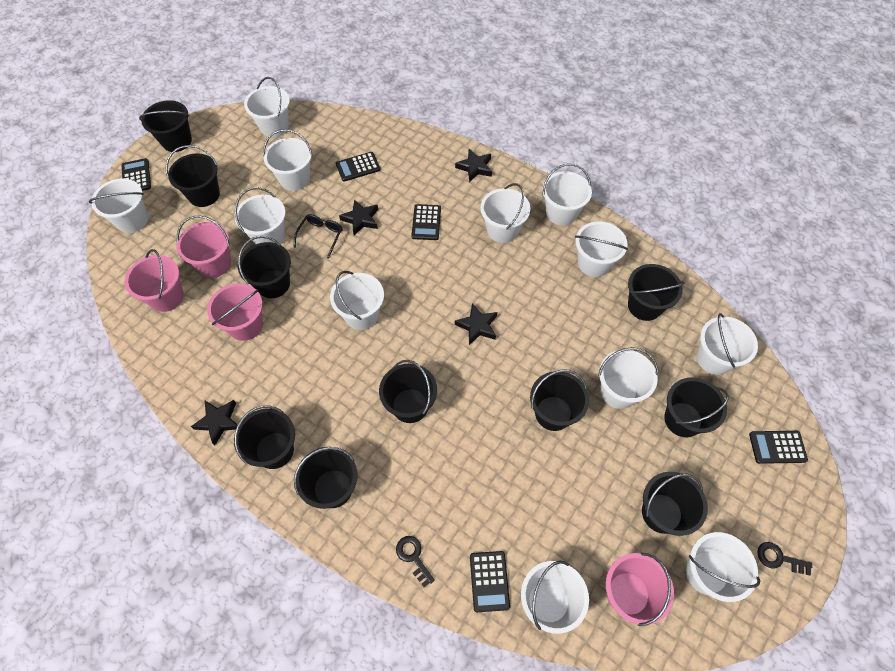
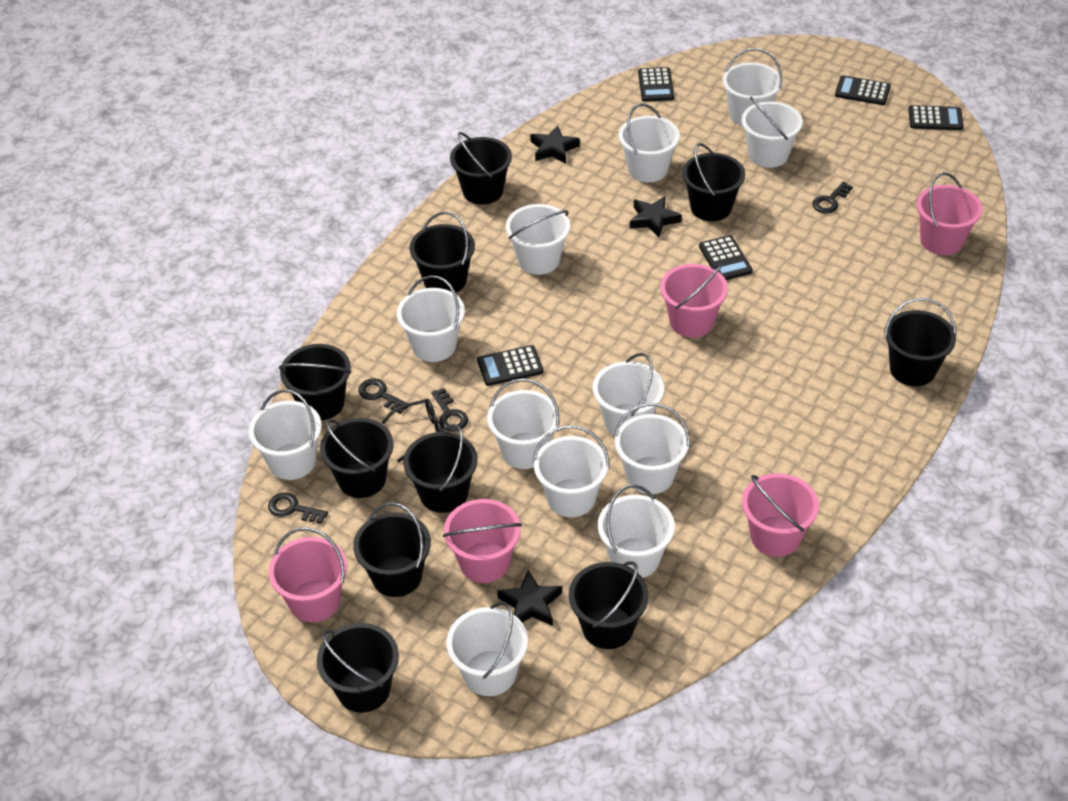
black key: [396,536,435,587] [757,542,812,576] = 2 -> [268,493,328,524] [358,379,408,414] [431,388,468,432] [813,182,853,213] = 4
black star: [191,400,237,445] [339,199,378,235] [455,149,492,182] [455,303,497,345] = 4 -> [497,570,562,626] [530,125,580,164] [630,196,682,238] = 3
pink bucket: [125,249,184,312] [177,215,231,278] [207,283,263,341] [606,552,674,626] = 4 -> [268,527,347,622] [443,499,522,583] [660,263,728,338] [742,473,819,557] [917,172,983,255] = 5

